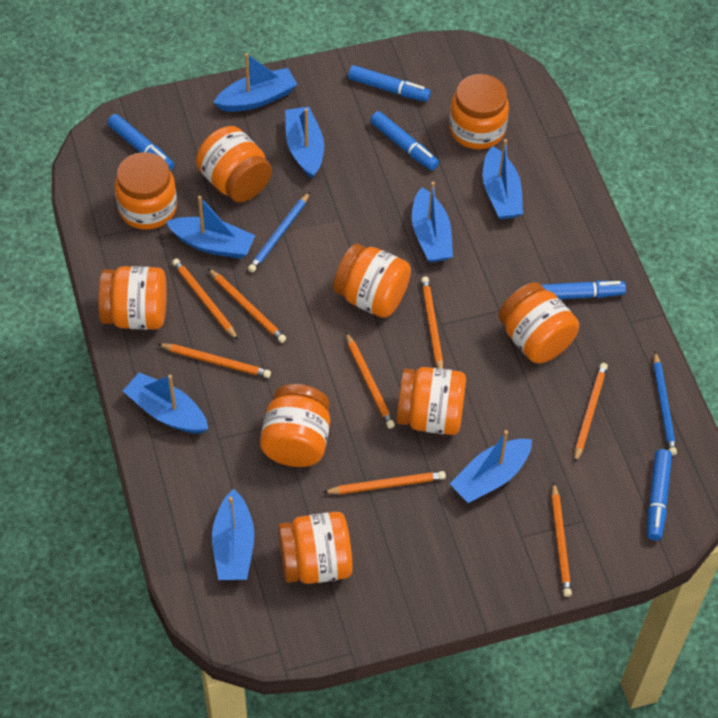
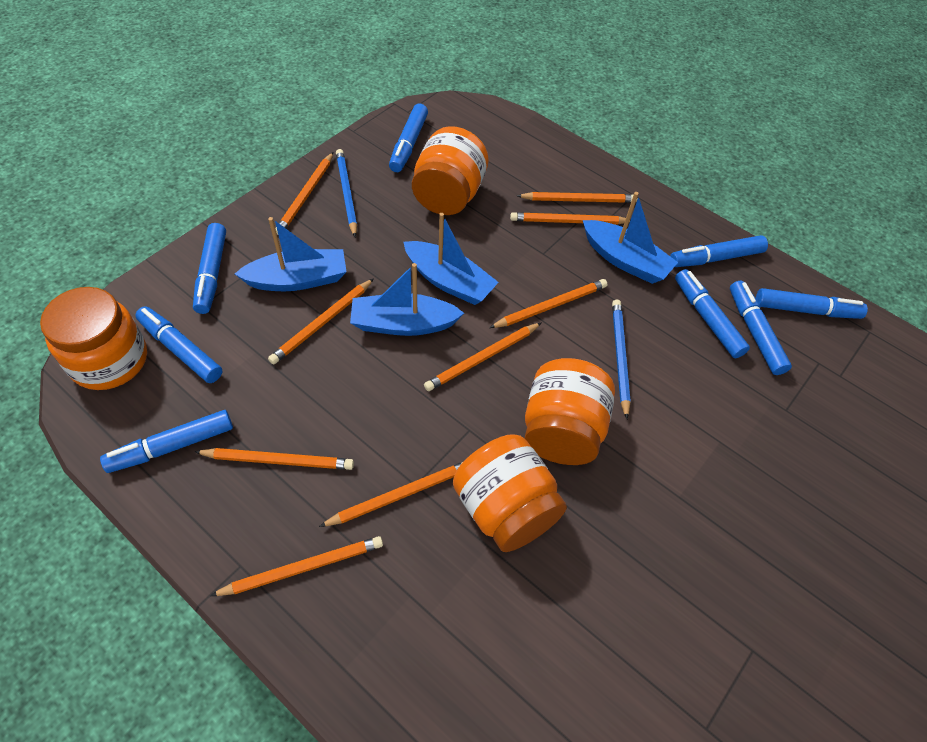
blue boat: [123,372,208,433] [166,196,255,259] [212,489,254,580] [213,53,298,112] [285,106,324,179] [412,182,453,262] [450,430,532,503] [483,139,523,219] = 8 -> [235,217,347,291] [350,263,464,336] [403,213,499,305] [583,192,678,284] = 4
blue marker: [107,114,174,171] [348,65,431,102] [370,111,439,171] [542,281,626,299] [647,449,672,541] = 5 -> [100,410,233,473] [135,306,223,383] [193,223,226,314] [389,104,428,172] [670,235,768,267] [675,269,750,358] [730,281,792,375] [756,288,868,319] = 8
orange jar: [98,266,167,330] [115,152,177,230] [196,126,272,202] [260,384,330,467] [278,512,353,584] [333,244,411,318] [396,367,466,435] [449,74,509,149] [499,282,579,363] = 9 -> [40,287,147,390] [412,126,489,215] [453,434,567,552] [525,358,615,465] = 4
orange pencil: [158,343,271,378] [172,258,238,340] [208,268,286,343] [323,471,446,494] [346,332,395,429] [421,277,443,369] [551,483,572,597] [574,363,608,463] = 8 -> [195,448,354,470] [210,536,383,596] [268,278,374,364] [275,152,333,235] [319,462,463,527] [424,323,541,391] [489,279,607,328] [510,212,631,225] [517,192,638,203] = 9

